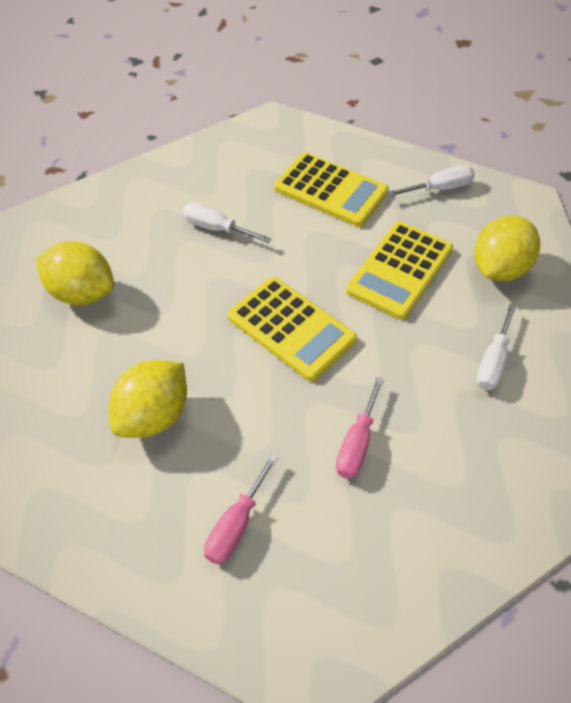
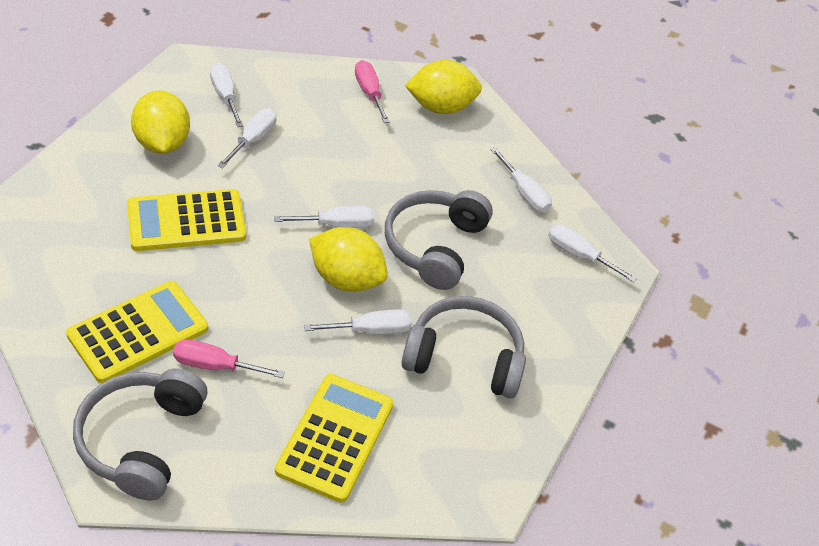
grey headphones: none = 0 -> [73,369,207,501] [385,190,493,290] [402,296,526,398] = 3
white screwdriver: [183,203,271,243] [387,165,475,197] [476,304,516,390] = 3 -> [210,63,243,127] [217,108,277,168] [274,206,375,228] [304,309,412,335] [490,147,552,212] [548,224,637,283] = 6

